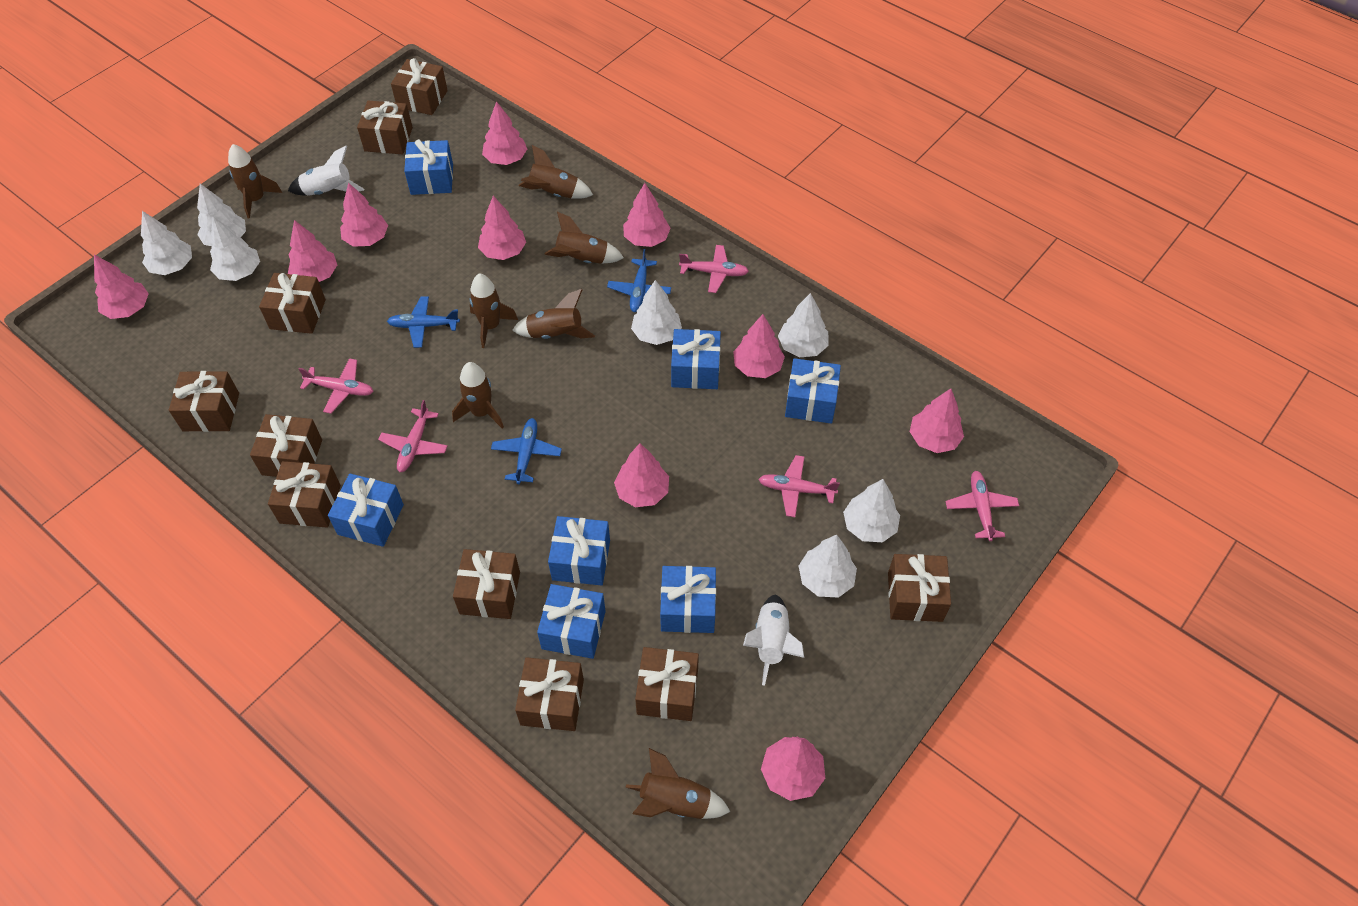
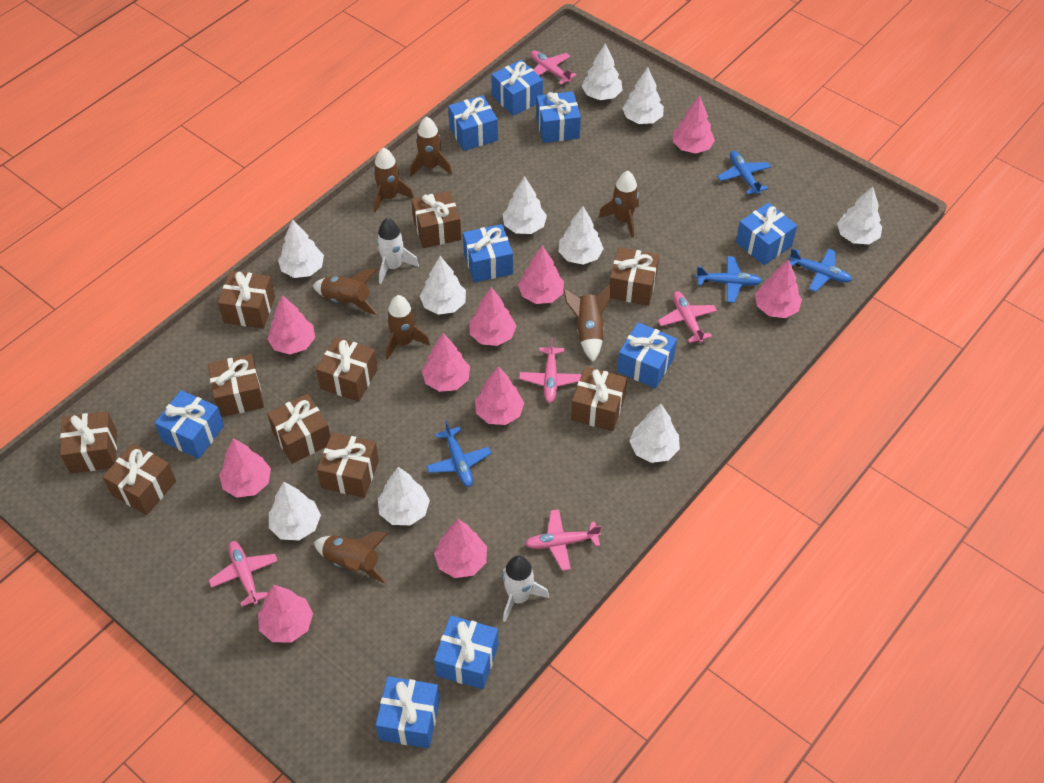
blue gift: [328,474,404,547] [404,139,453,195] [537,584,606,659] [548,516,610,586] [660,566,716,633] [671,329,721,389] [785,358,841,424] = 7 -> [155,390,224,459] [376,676,440,748] [434,616,498,689] [448,95,498,151] [463,224,513,282] [491,60,543,116] [536,91,581,143] [617,322,677,389] [736,203,797,265] = 9
blue plane: [387,296,460,348] [491,418,562,484] [607,249,671,312] = 3 -> [426,420,491,487] [696,256,762,303] [717,151,771,195] [789,248,852,292] = 4
white tree: [141,211,192,275] [197,184,246,246] [210,217,260,281] [631,280,682,345] [778,293,828,357] [799,535,857,597] [843,479,900,542] = 7 -> [269,482,321,540] [278,219,324,278] [378,467,430,525] [420,256,466,315] [502,176,547,234] [558,206,604,265] [581,44,623,100] [622,67,664,124] [629,404,680,463] [837,186,882,244] = 10

